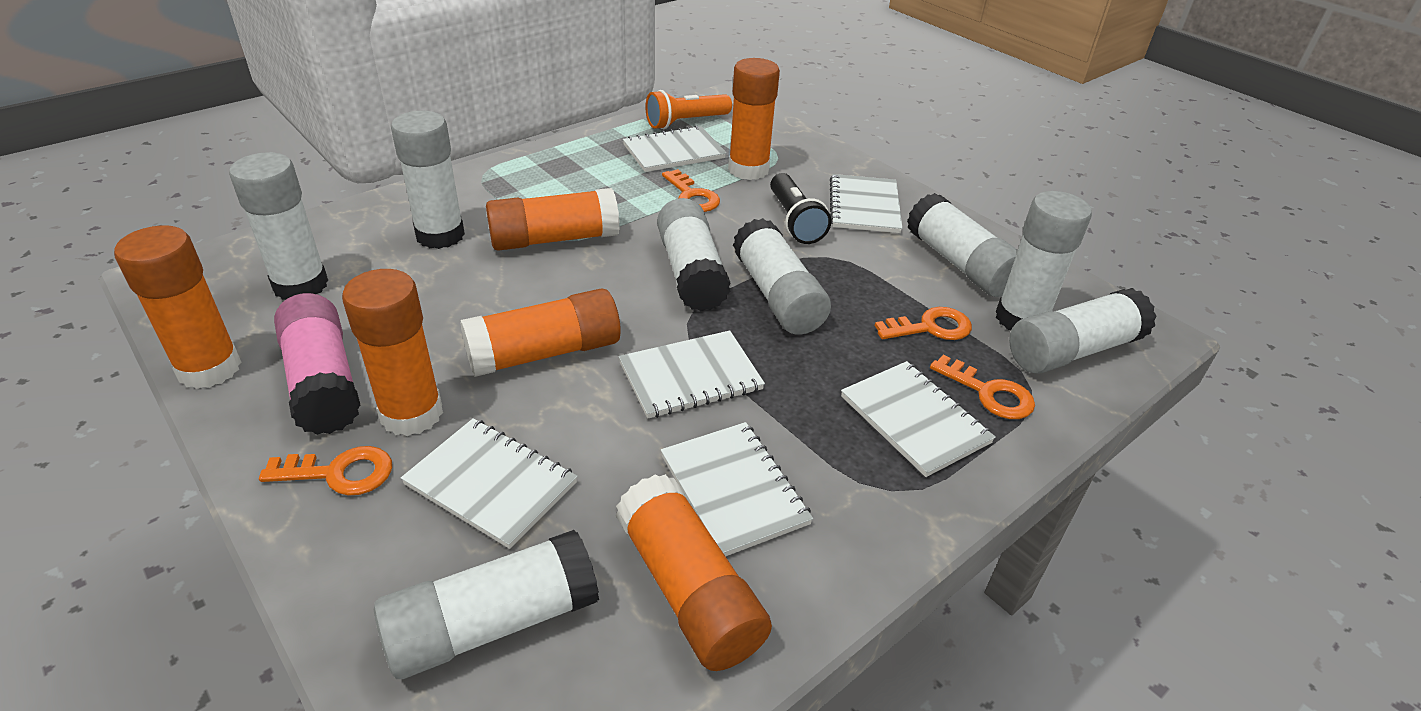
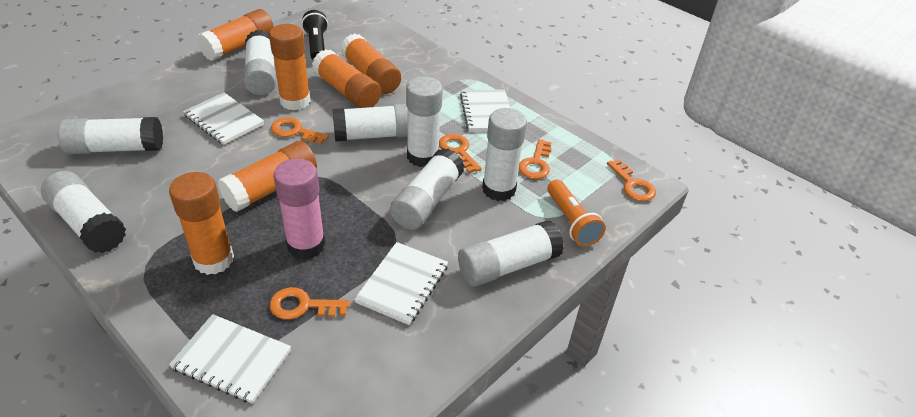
orange key: [259,446,392,496] [662,169,720,212] [875,307,972,340] [930,355,1035,419] = 4 -> [270,287,350,320] [271,117,329,144] [439,134,482,173] [519,139,552,179] [607,159,656,201] = 5
white notebook: [401,418,578,549] [619,330,765,418] [623,125,726,172] [661,422,813,557] [830,174,902,233] [841,361,996,477] = 6 -> [169,314,291,404] [183,93,264,145] [354,242,448,325] [460,89,510,132] = 4

